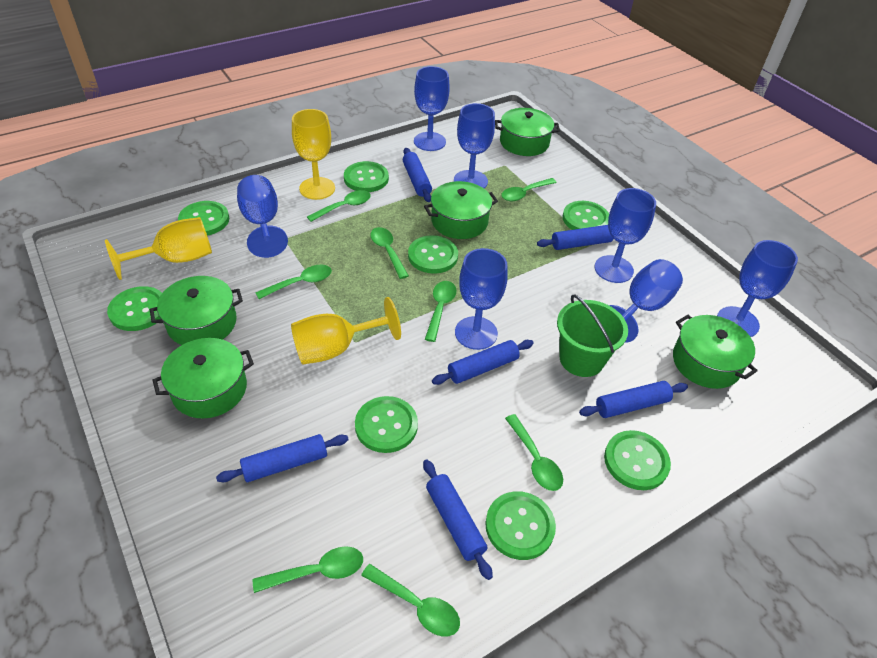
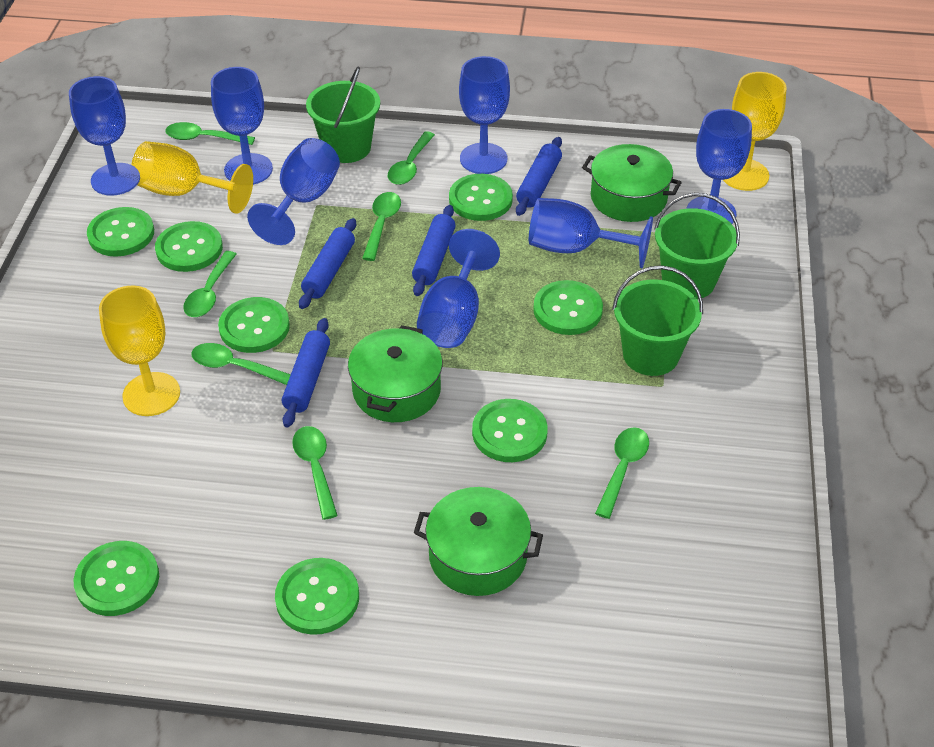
blue rolling pin: [216,434,349,482] [403,148,432,202] [423,459,493,580] [432,340,534,385] [537,225,613,250] [579,381,688,418] = 6 -> [282,318,330,428] [299,218,356,309] [412,205,456,296] [516,137,562,216] = 4
green bucket: [557,294,628,377] = 1 -> [306,66,380,163] [612,265,703,376] [654,193,740,299] = 3
green pot: [150,276,243,345] [152,338,254,419] [424,181,498,239] [495,108,560,156] [673,315,758,389] = 5 -> [348,325,443,422] [414,487,543,596] [582,144,682,222] = 3
green spoon: [253,546,363,593] [255,265,332,299] [307,190,371,222] [361,564,460,637] [370,227,409,279] [425,281,457,342] [501,178,557,201] [505,414,563,491] = 8 -> [165,122,255,145] [183,251,237,317] [191,343,291,385] [292,426,338,520] [362,192,401,261] [388,131,435,185] [595,427,649,519] = 7

